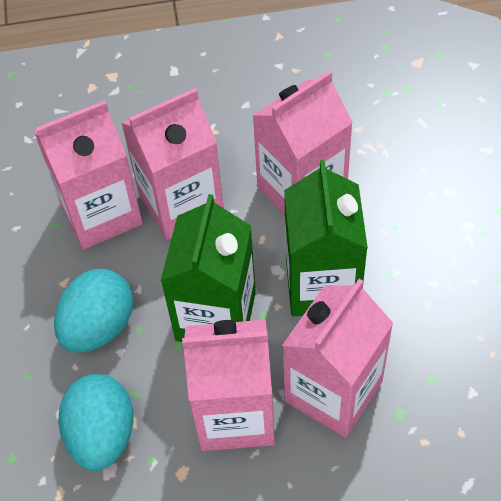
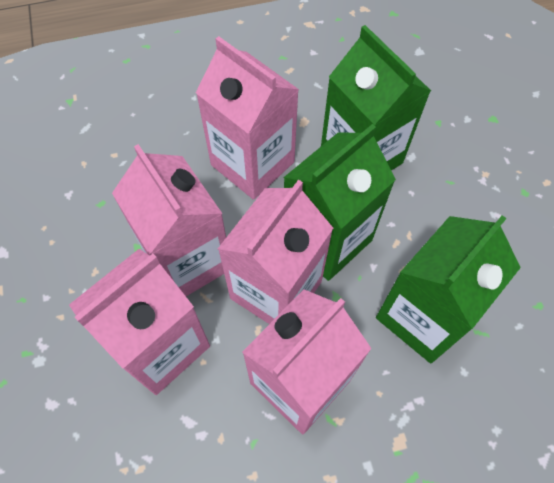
green carton: [161,194,256,342] [284,160,368,316] = 2 -> [283,124,396,281] [321,25,431,171] [376,215,521,363] = 3
turquoise egg: [54,269,133,353] [58,374,134,471] = 2 -> none = 0

